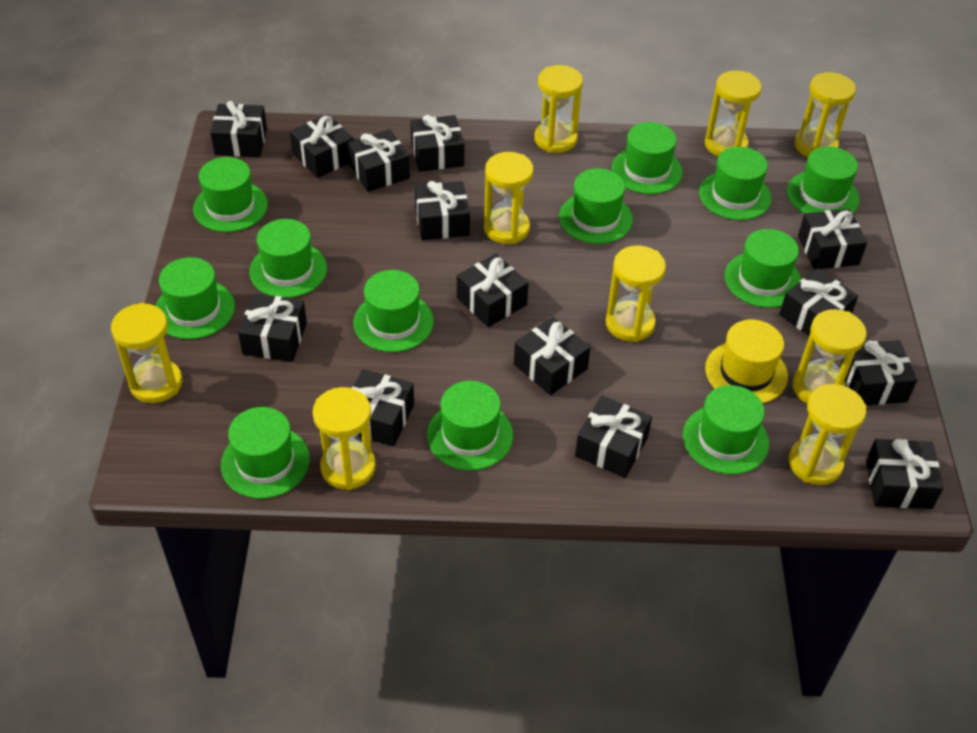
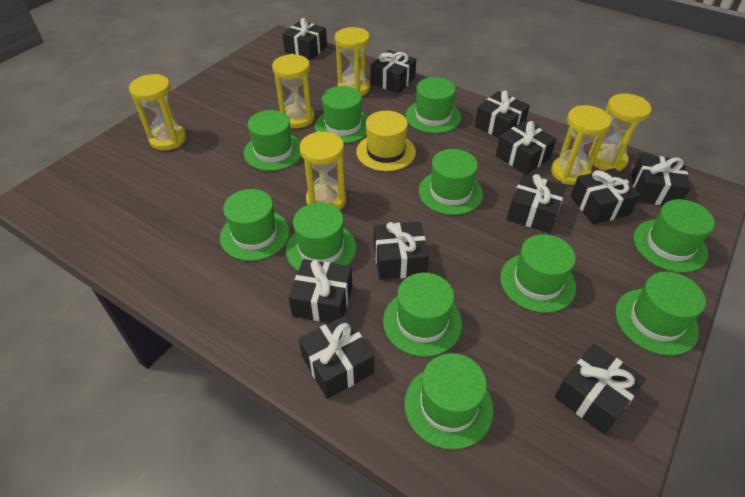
black gift: [210,101,267,157] [238,294,307,362] [290,114,354,178] [348,129,410,192] [352,369,414,446] [410,115,464,172] [415,181,470,240] [457,254,528,327] [514,317,591,395] [575,396,652,478] [779,269,858,336] [798,209,867,270] [840,340,917,405] [866,439,944,509] = 14 -> [282,18,327,60] [289,259,352,323] [299,315,374,399] [370,50,416,94] [374,222,429,280] [475,91,530,138] [496,121,556,174] [507,174,566,233] [555,344,646,435] [571,168,640,224] [631,154,691,205] = 11
green hat: [155,257,235,339] [193,157,268,232] [221,407,310,499] [249,219,327,298] [353,270,434,352] [427,381,513,470] [559,169,633,244] [612,122,683,194] [683,385,769,475] [699,147,771,220] [725,229,801,308] [787,147,860,214] = 12 -> [220,189,290,261] [244,110,301,171] [286,203,356,271] [315,86,368,143] [383,273,462,357] [404,353,493,450] [406,77,461,133] [419,149,483,215] [500,234,576,313] [615,272,706,355] [633,199,715,273] = 11
yellow hourglass: [111,303,182,403] [313,387,376,490] [484,152,534,244] [534,65,583,153] [606,245,666,342] [705,71,762,156] [789,384,866,485] [792,309,867,403] [795,72,856,157] = 9 -> [129,74,186,151] [272,54,315,128] [300,131,346,210] [335,27,370,96] [551,105,612,185] [588,93,651,171] = 6

